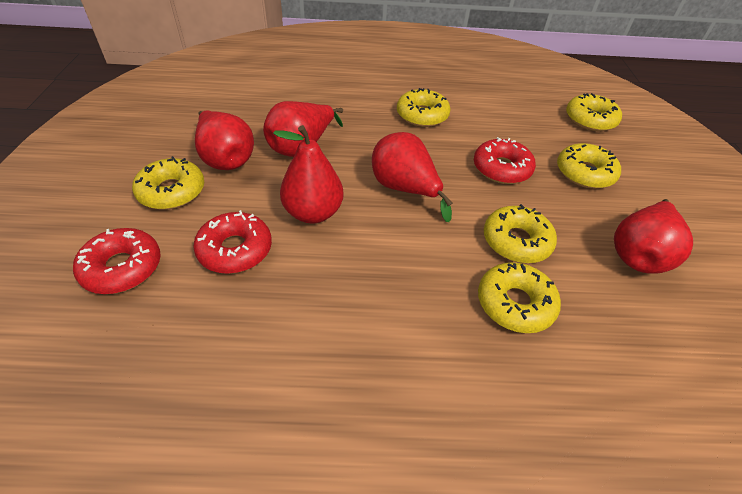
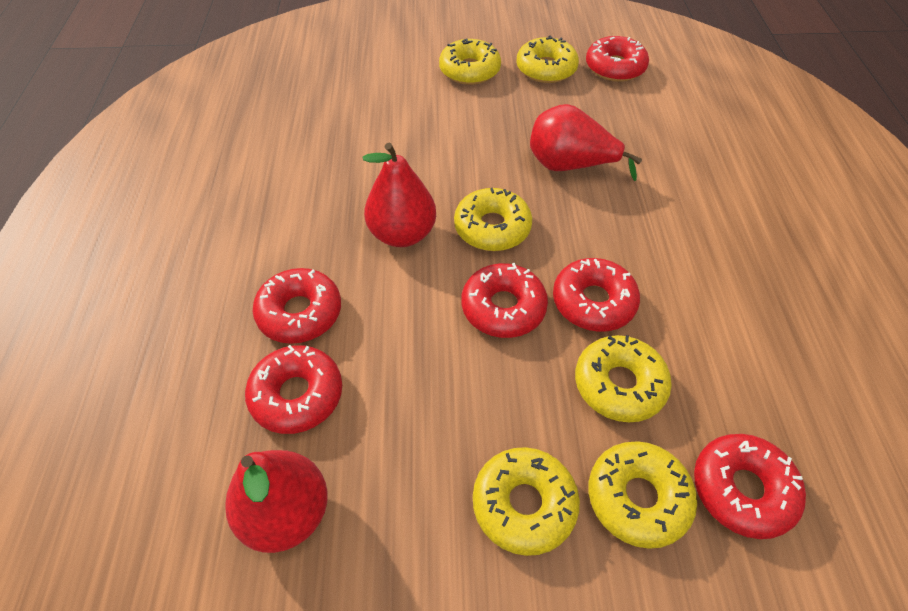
red donut: [73,228,161,294] [193,210,272,274] [474,137,536,184] = 3 -> [245,345,342,434] [252,268,341,344] [462,263,548,338] [553,258,640,332] [586,36,649,82] [694,434,806,539] = 6
red pear: [195,110,254,170] [263,101,343,157] [273,125,344,223] [372,132,452,222] [614,199,693,274] = 5 -> [225,450,328,553] [362,143,436,247] [530,104,642,181] = 3

